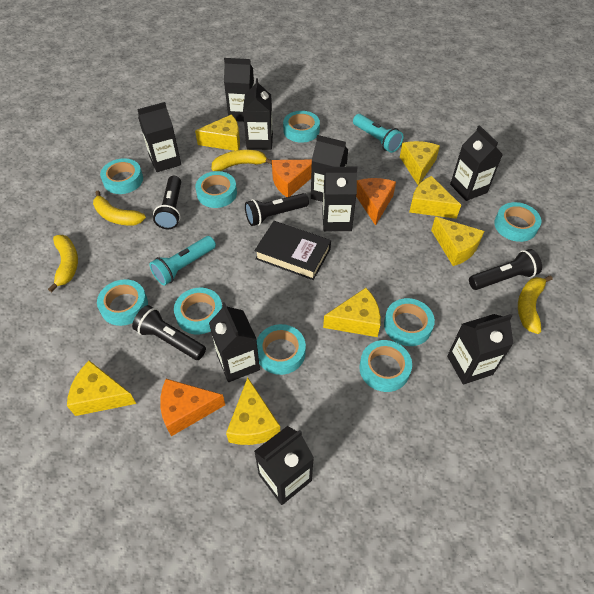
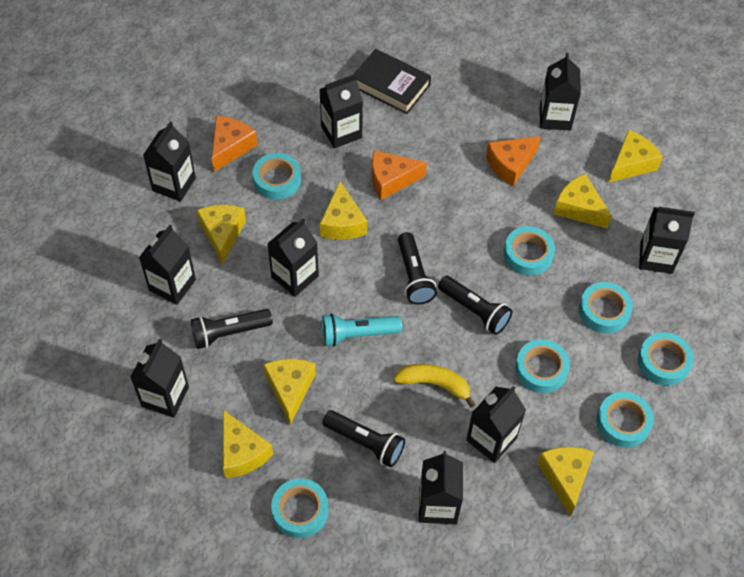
turquoise flashlight: [149,236,216,285] [353,114,403,153] = 2 -> [322,314,402,346] = 1
turquoise tape: [97,279,148,326] [100,158,143,194] [174,288,223,335] [195,171,237,208] [257,324,306,375] [283,111,320,143] [359,340,412,392] [384,298,435,346] [494,202,542,242] = 9 -> [253,153,301,200] [271,478,329,538] [504,226,555,276] [515,339,570,393] [579,282,633,333] [596,392,654,448] [638,332,694,386] = 7
yellow banana: [48,235,78,292] [93,191,146,225] [211,150,272,171] [518,275,553,334] = 4 -> [394,364,475,408] = 1

